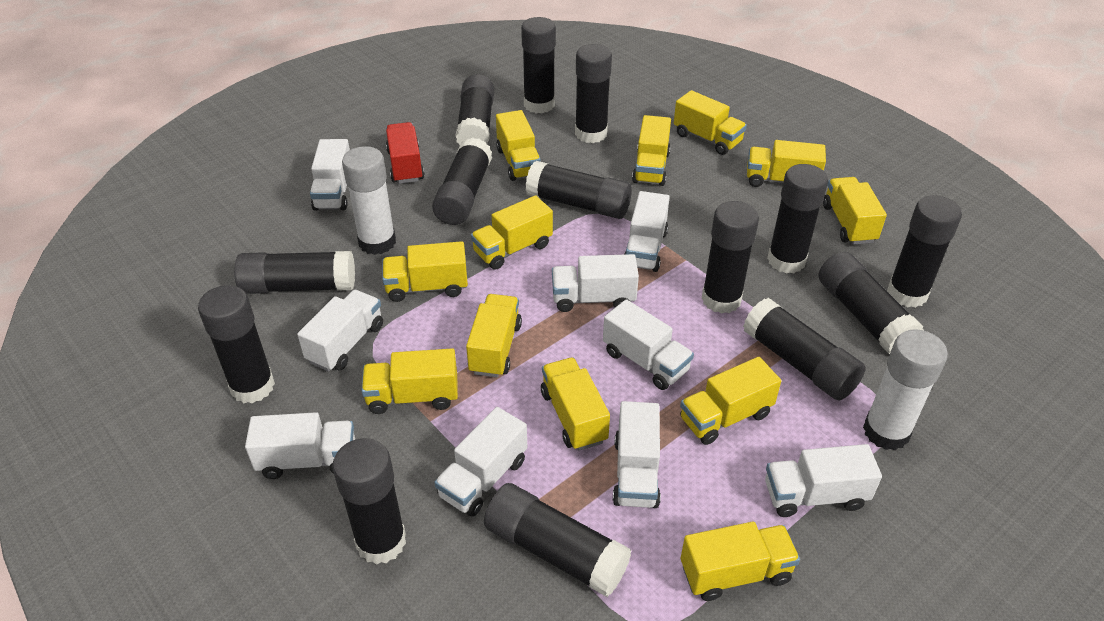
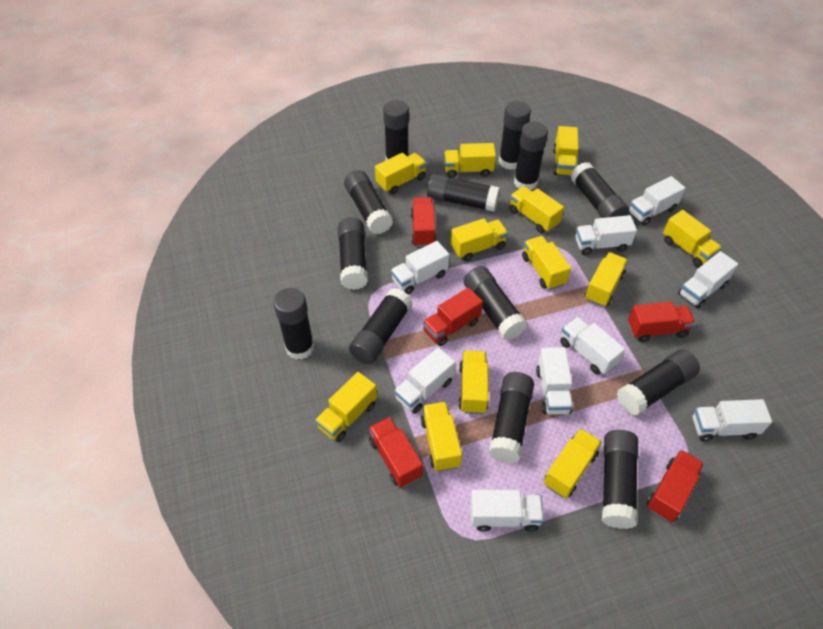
black glue stick: [198,285,275,403] [234,251,355,294] [332,438,406,565] [432,137,492,225] [455,74,494,146] [484,483,631,597] [521,17,556,114] [526,161,632,219] [575,44,612,143] [702,201,759,314] [743,298,866,400] [767,164,828,274] [819,252,924,354] [887,195,962,308] = 14 -> [273,288,314,360] [338,217,368,290] [344,170,393,234] [349,288,413,364] [383,100,409,160] [427,174,500,212] [464,266,528,340] [489,372,534,463] [499,101,531,170] [514,122,548,190] [571,162,629,218] [602,430,638,529] [617,349,700,416] = 13
red truck: [386,122,425,184] = 1 -> [369,417,423,488] [411,197,437,247] [423,287,483,346] [628,301,695,342] [647,450,704,522] = 5
white glue stick: [342,146,396,255] [863,329,948,450] = 2 -> none = 0

